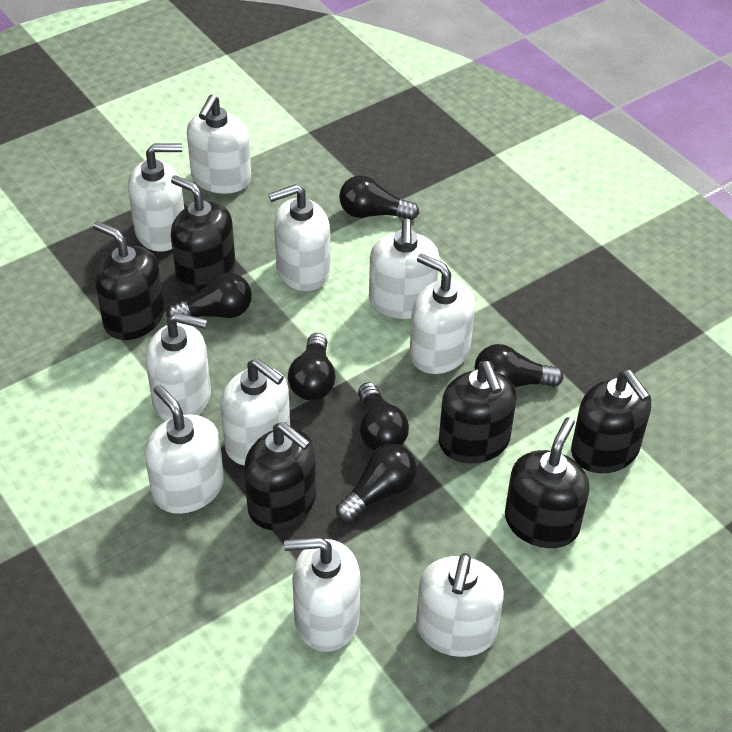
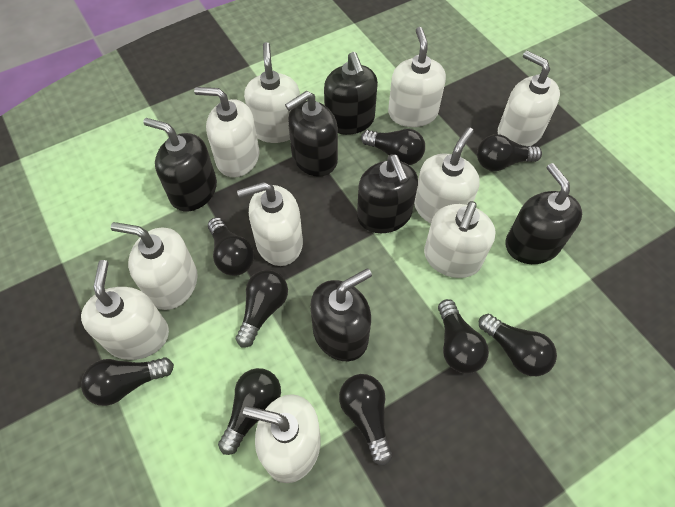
black light bulb: [166,273,252,318] [288,333,336,400] [336,444,417,522] [339,175,419,220] [358,382,409,450] [475,344,564,387] = 6 -> [81,357,174,406] [208,217,254,276] [218,368,281,455] [236,270,288,348] [339,374,392,466] [361,129,425,165] [438,299,489,374] [477,134,542,171] [479,314,557,376] = 9

